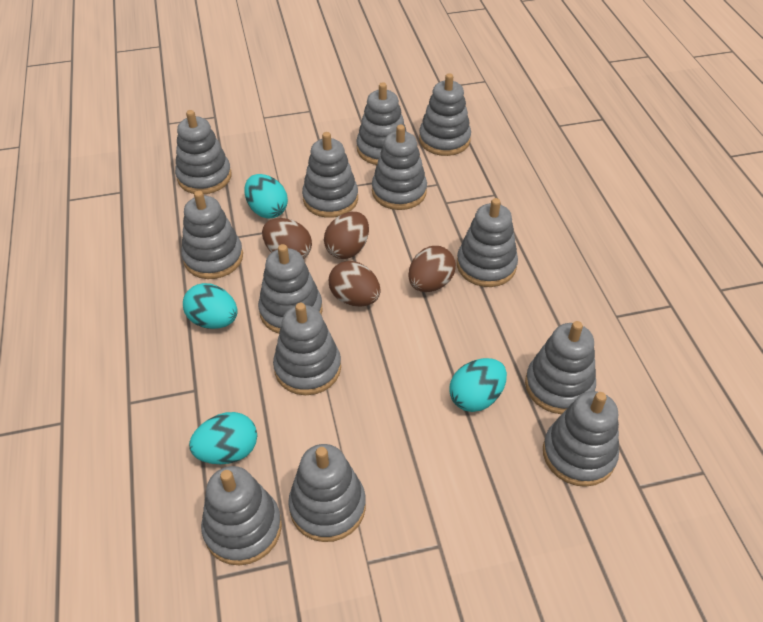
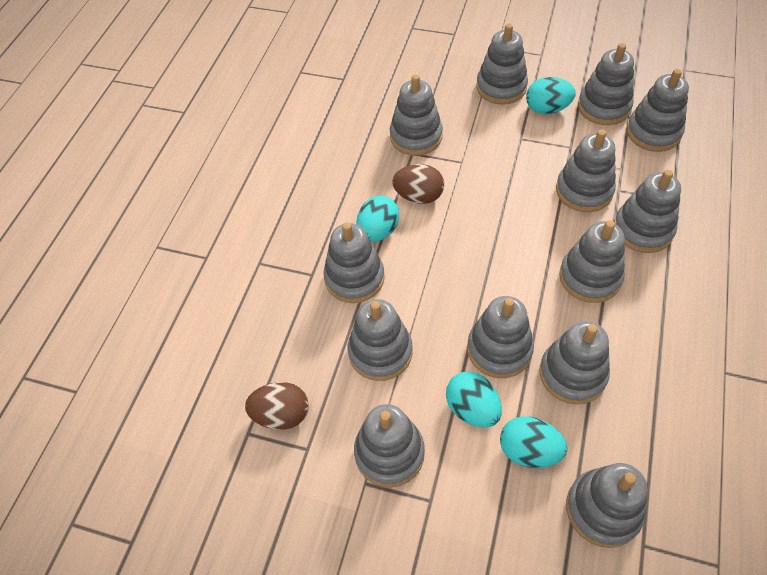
brown egg: [262,218,312,259] [324,212,369,259] [329,261,381,306] [408,246,456,292] = 4 -> [245,382,309,430] [392,164,444,204] = 2

